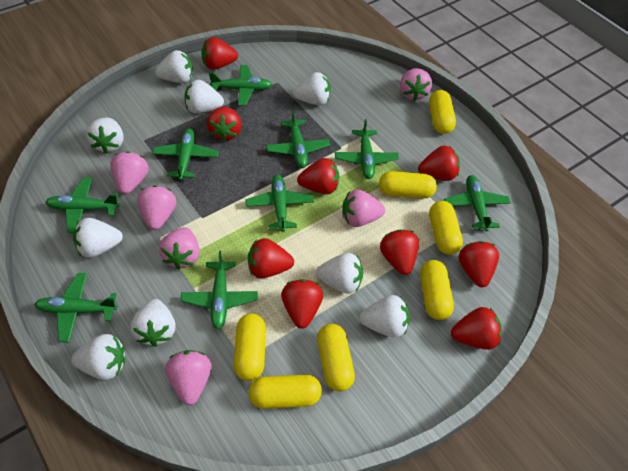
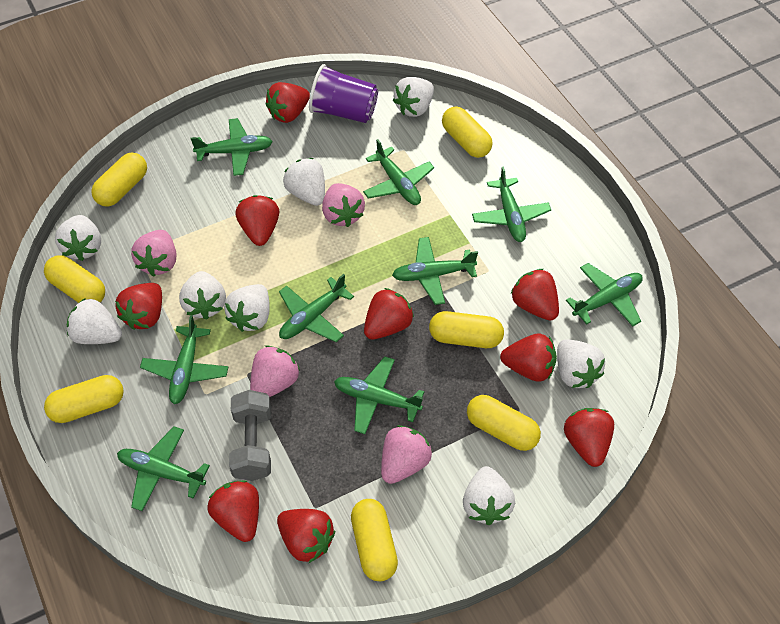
grey dumbbell: none = 0 -> [229,390,271,481] = 1
pink strawberry: [110,151,149,194] [137,185,176,230] [159,227,200,270] [165,350,212,405] [342,189,385,227] [400,68,432,101] = 6 -> [131,230,176,276] [250,345,300,397] [322,183,365,227] [381,425,432,484] = 4
purple cup: none = 0 -> [309,64,378,123] = 1
white strawberry: [71,334,125,380] [73,218,123,258] [86,117,123,153] [131,299,176,347] [155,50,193,83] [184,80,224,113] [293,72,331,105] [316,253,363,294] [360,295,410,337] = 9 -> [55,215,101,261] [67,298,122,344] [179,271,226,320] [224,284,270,332] [283,158,325,206] [393,77,434,117] [463,466,515,525] [557,339,605,388] = 8

